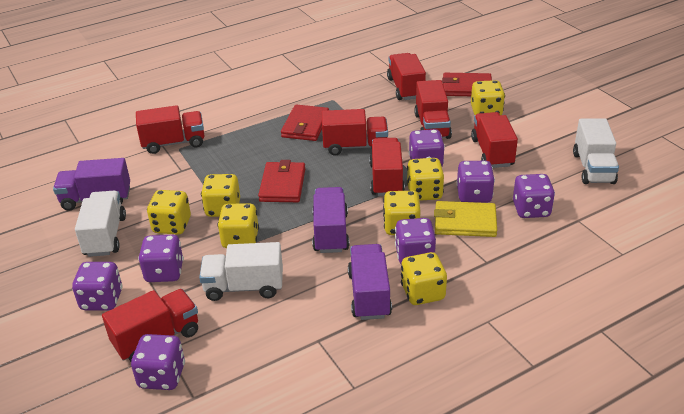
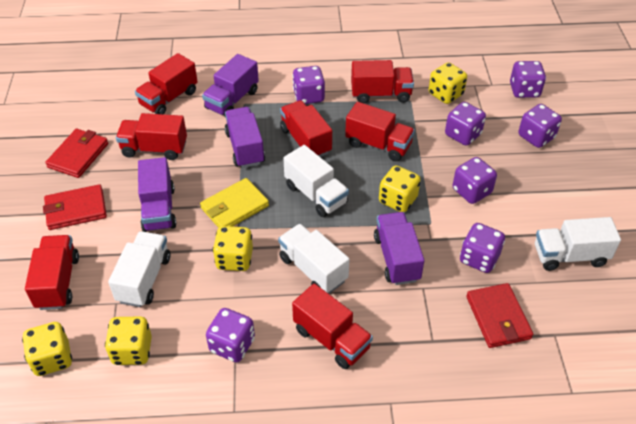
purple truck: [53,158,130,211] [312,187,350,253] [348,244,392,320] = 3 -> [138,157,176,232] [202,54,259,117] [225,107,265,168] [374,212,425,285] = 4
white truck: [75,191,126,257] [199,242,283,301] [573,118,619,184] = 3 -> [108,231,171,307] [278,224,350,294] [283,145,349,217] [535,217,621,271] = 4
yellow dice: [147,190,191,235] [201,174,240,217] [217,204,259,248] [383,191,420,235] [401,252,447,305] [407,158,444,201] [471,80,505,115] = 7 -> [22,322,72,376] [105,316,152,365] [213,226,253,271] [379,165,421,212] [429,62,467,104] = 5

